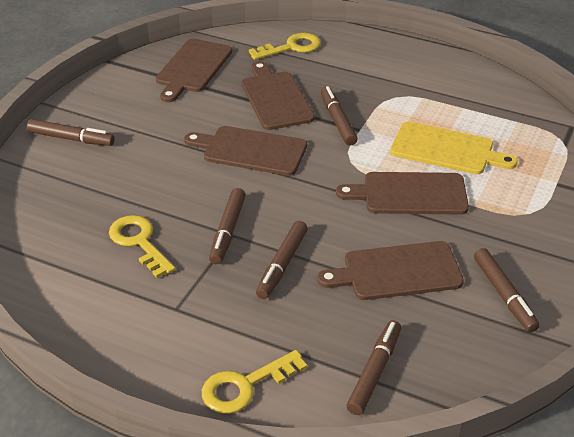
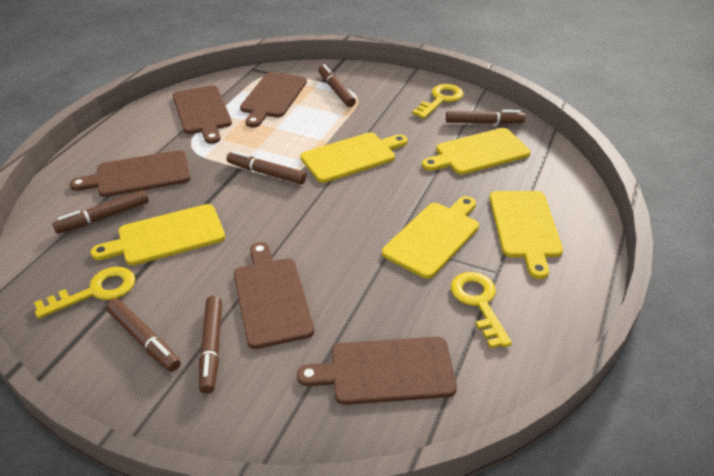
yellow cutting board: [390,122,518,174] = 1 -> [90,204,225,266] [301,132,408,183] [382,196,479,279] [422,128,531,175] [490,191,563,279] = 5

